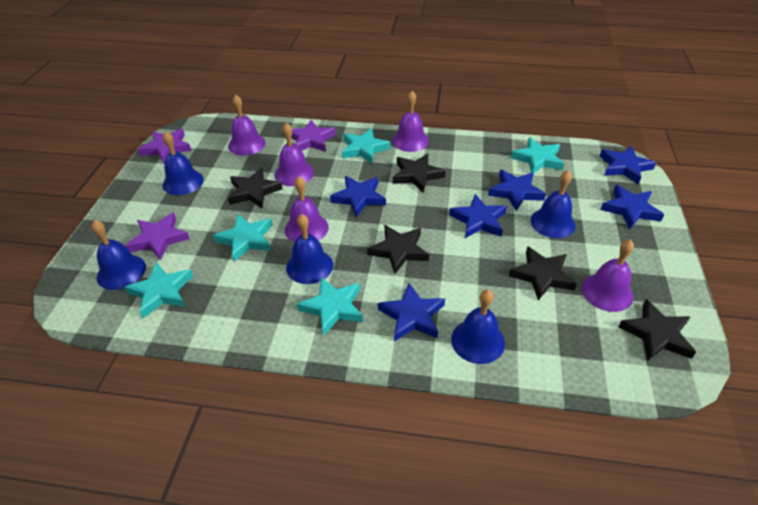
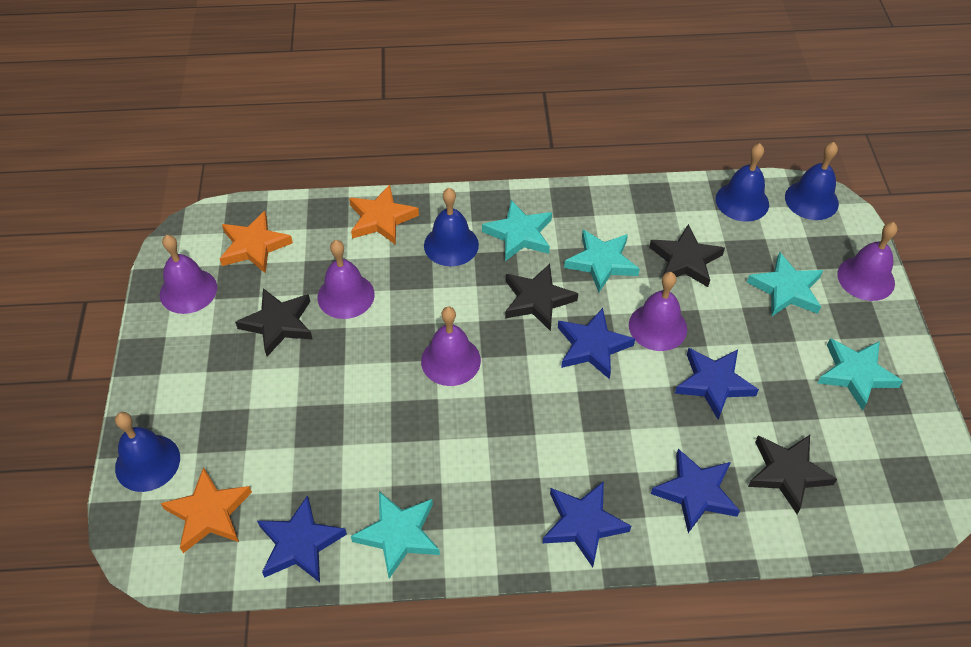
black star: [228,168,282,208] [367,225,429,274] [393,154,445,193] [509,246,577,301] [619,299,696,361] = 5 -> [235,288,312,357] [505,264,578,331] [649,224,725,287] [748,435,837,514] = 4
blue bell: [91,220,146,290] [163,131,203,195] [286,214,333,284] [451,289,505,364] [531,170,576,238] = 5 -> [115,412,180,492] [424,188,479,266] [716,143,769,222] [785,142,839,220] = 4
blue star: [330,176,386,217] [378,283,445,341] [449,194,507,238] [488,170,546,211] [600,146,656,185] [601,185,664,229] = 6 -> [257,495,347,582] [543,481,631,568] [558,308,635,379] [651,449,740,533] [675,348,759,420] = 5
orange star: none = 0 -> [161,467,252,553] [220,211,293,274] [349,185,419,245] = 3
purple star: [125,213,190,260] [138,129,191,164] [291,120,336,152] = 3 -> none = 0

